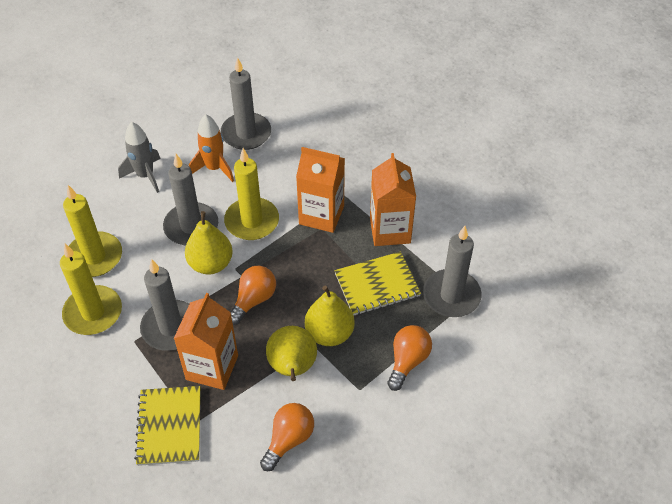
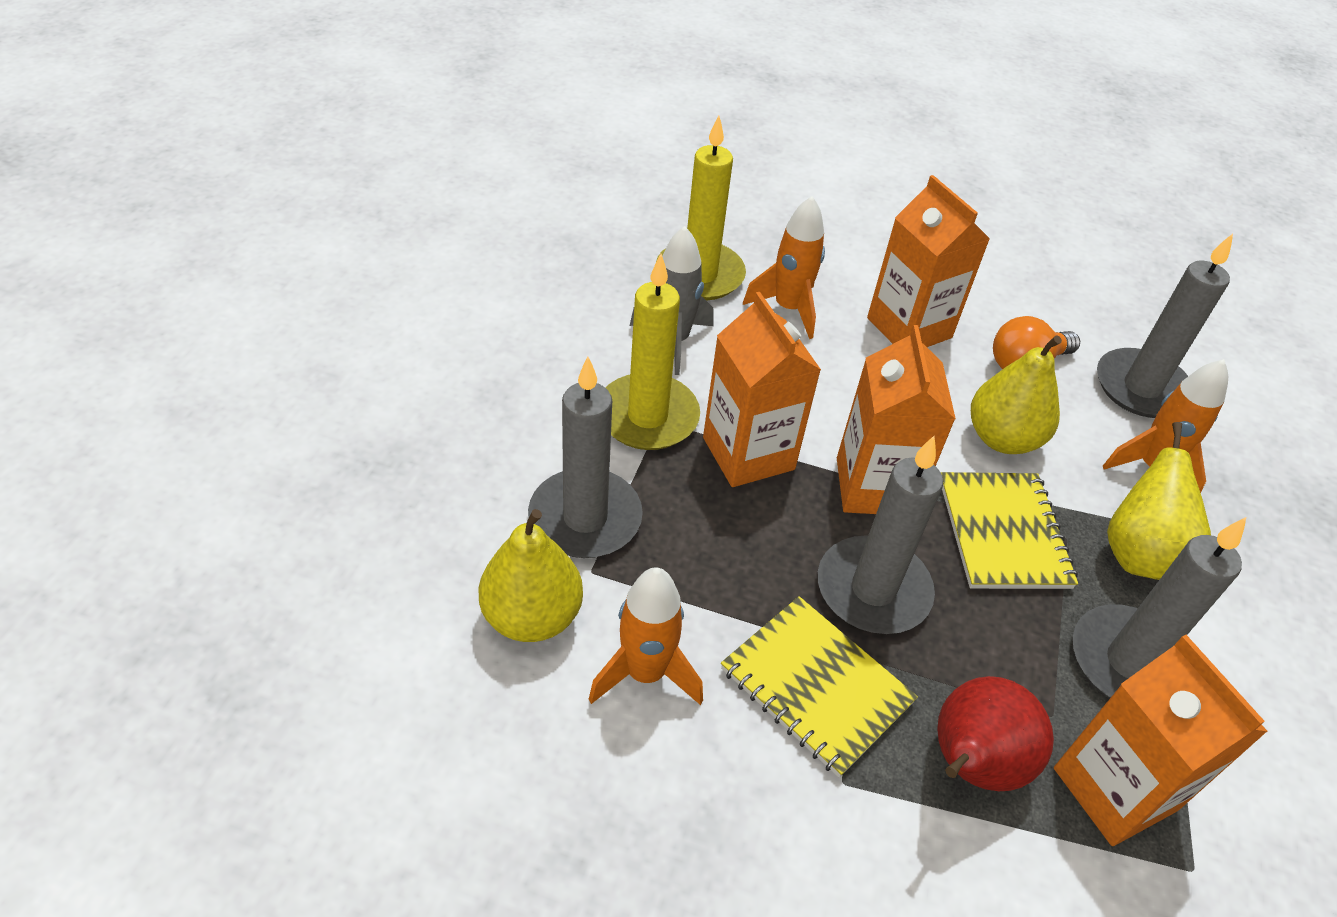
orange carton: [174,293,238,390] [296,147,345,233] [370,153,416,246] = 3 -> [703,292,821,487] [837,325,956,514] [867,175,990,347] [1054,635,1268,846] = 4
orange light bulb: [230,266,276,325] [260,403,314,471] [387,325,432,391] = 3 -> [993,316,1080,369] = 1
orange rocket: [189,114,234,182] = 1 -> [589,567,703,705] [743,196,825,339] [1103,359,1228,493] = 3
red pear: none = 0 -> [937,676,1054,791] = 1
yellow candle: [60,244,122,335] [63,185,122,277] [224,148,279,240] = 3 -> [606,254,700,450] [656,115,746,301] = 2

